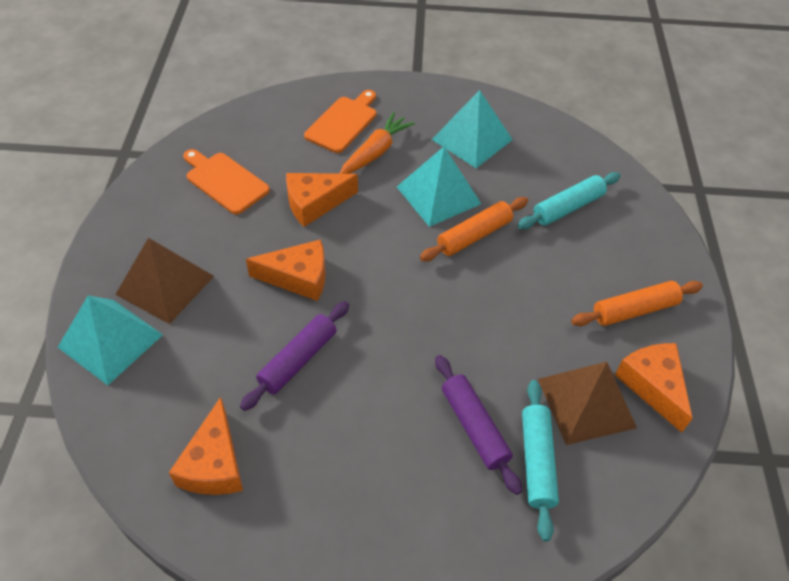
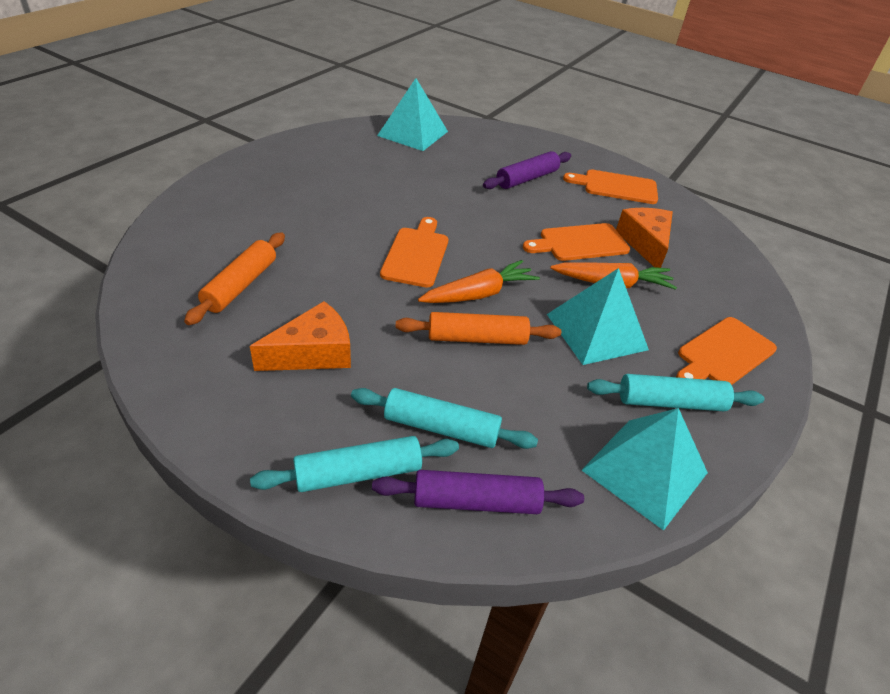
brown pyramid: [115,238,214,324] [538,362,637,445] = 2 -> none = 0
orange carrot: [339,112,415,174] = 1 -> [418,260,540,303] [550,262,677,290] = 2
orange cheese: [169,397,243,495] [246,239,325,301] [286,173,358,227] [615,343,693,433] = 4 -> [250,301,351,371] [616,208,673,268] = 2
orange cutting board: [183,149,270,214] [304,90,376,153] = 2 -> [380,217,448,288] [523,223,630,261] [563,169,658,204] [676,317,777,385] = 4
turquoise rolling pin: [517,172,620,229] [522,380,559,541] = 2 -> [250,436,459,492] [351,388,538,449] [587,374,764,411] = 3

